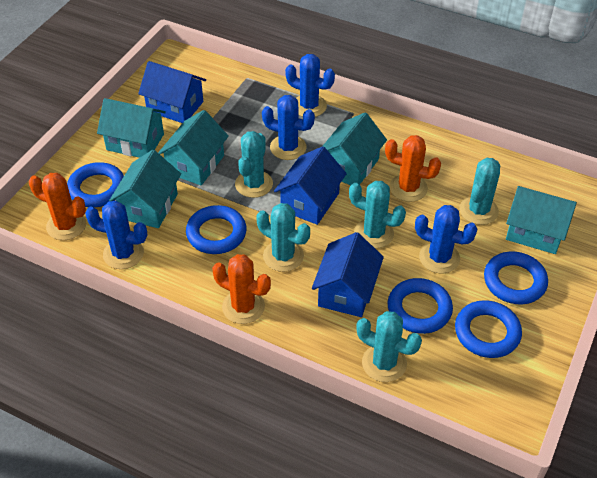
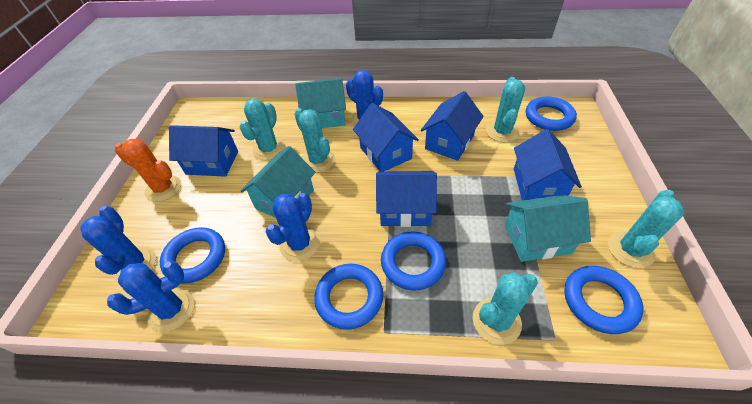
blue house: [138,61,206,123] [274,146,347,225] [312,232,384,317] = 3 -> [169,125,238,177] [353,103,419,172] [376,171,437,227] [421,91,484,161] [514,129,582,201] = 5
orange cactus: [29,173,86,240] [212,254,271,324] [385,135,441,202] = 3 -> [115,139,181,202] = 1
turquoise house: [97,98,166,158] [109,150,181,228] [158,110,229,186] [323,113,387,185] [506,186,577,254] = 5 -> [241,146,315,218] [295,78,346,128] [505,195,591,262] = 3

